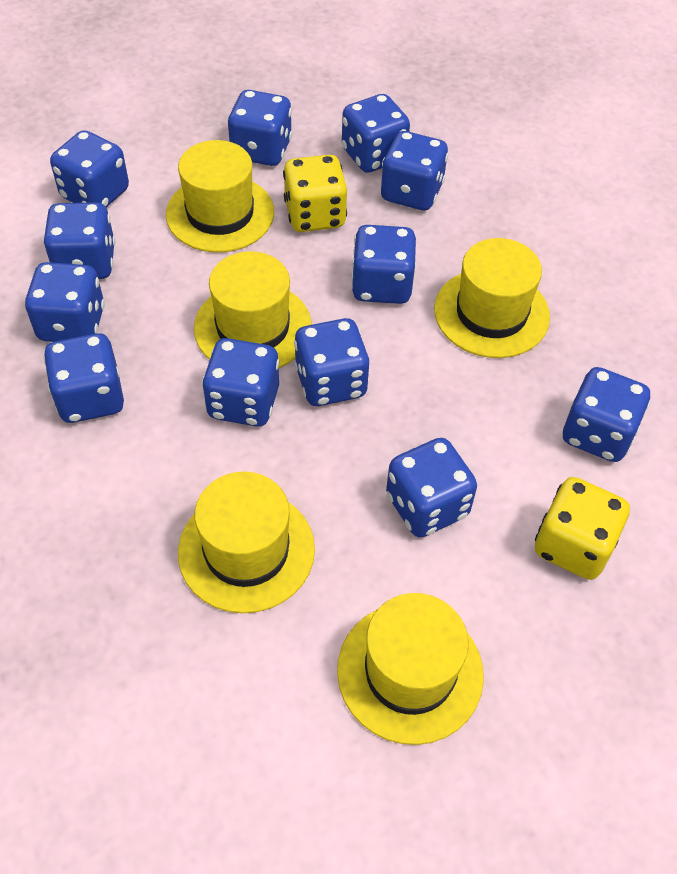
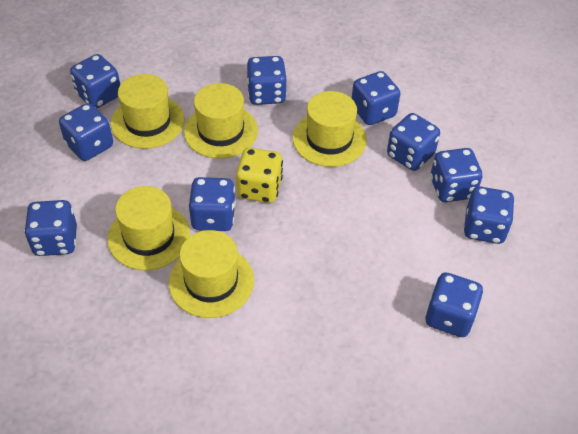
blue dice: [25,262,105,342] [43,202,115,279] [44,333,124,423] [50,130,129,207] [202,338,279,426] [227,90,292,166] [294,318,369,406] [342,94,410,173] [351,225,416,304] [381,131,448,210] [386,438,477,538] [563,367,651,462] = 12 -> [24,200,77,256] [59,103,113,161] [70,54,120,109] [188,177,236,231] [246,56,287,105] [352,71,400,125] [387,113,440,171] [426,272,483,337] [430,148,482,202] [464,186,515,244] = 10
yellow dice: [283,155,347,232] [535,477,630,580] = 2 -> [236,148,283,203] = 1

